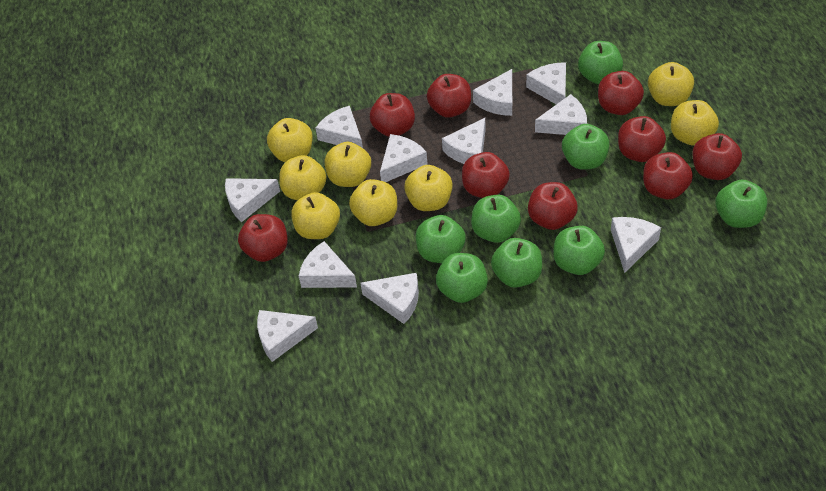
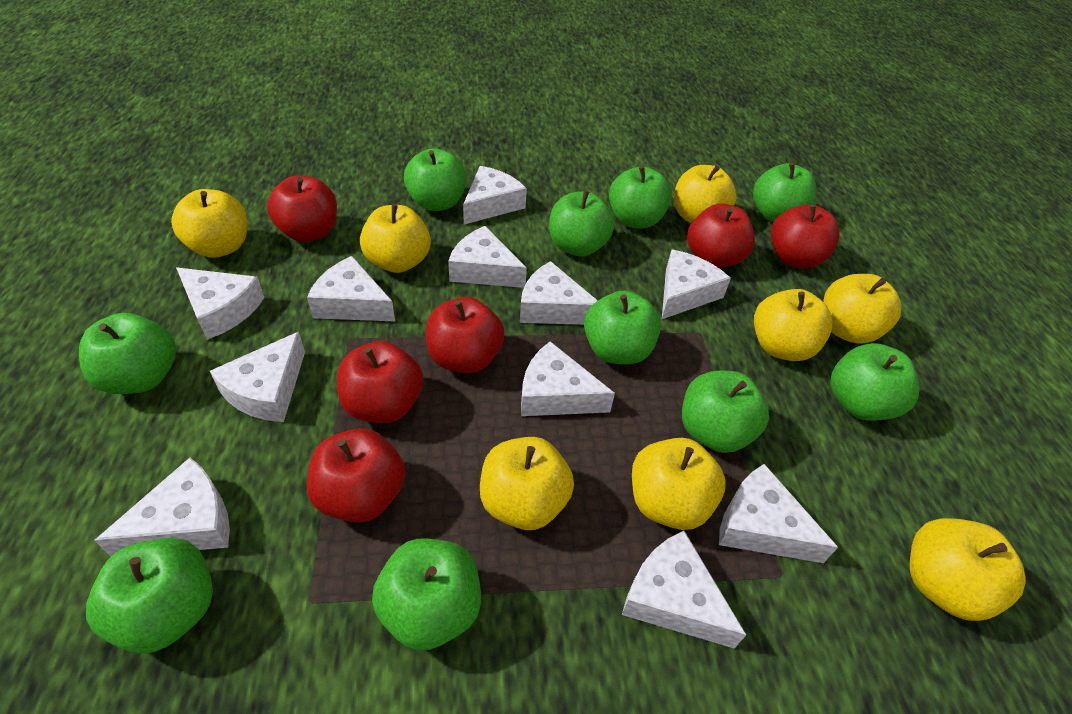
green apple: [416,215,466,263] [436,253,488,303] [471,195,521,243] [491,238,542,288] [553,226,605,275] [562,124,609,170] [578,41,623,84] [716,180,767,228] = 8 -> [79,313,176,394] [86,538,213,653] [372,539,481,651] [404,148,467,211] [549,191,615,256] [584,291,661,365] [609,166,672,229] [682,371,769,453] [753,163,816,222] [831,343,919,421] = 10
red apple: [238,214,288,262] [370,93,415,137] [427,74,471,117] [462,152,510,198] [528,182,578,230] [598,71,644,115] [618,116,666,162] [643,152,693,199] [692,133,742,180] = 9 -> [267,175,337,242] [307,428,405,523] [337,341,423,423] [426,297,504,373] [687,203,755,268] [771,204,840,268] = 6

